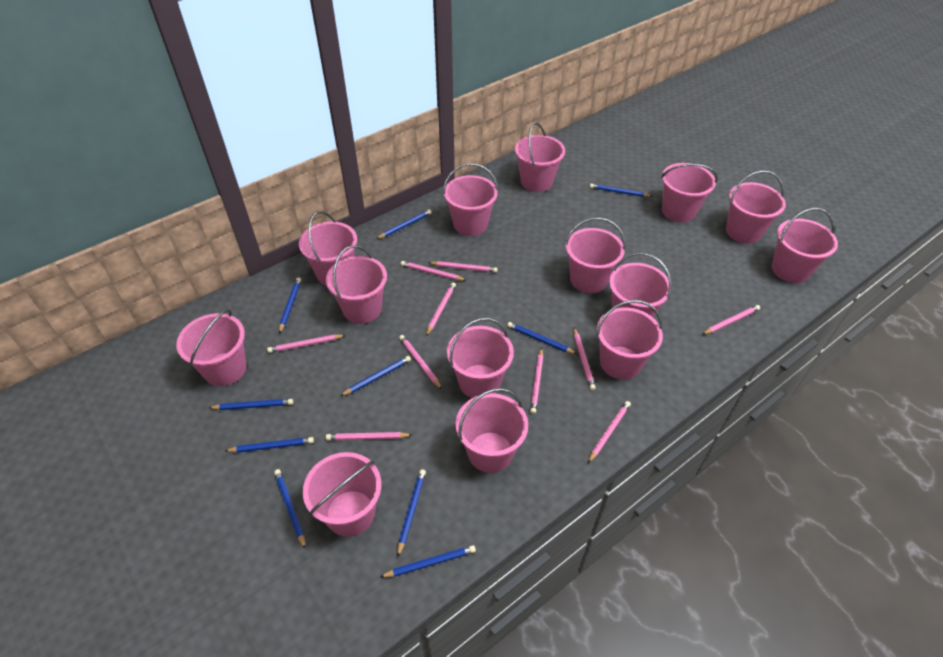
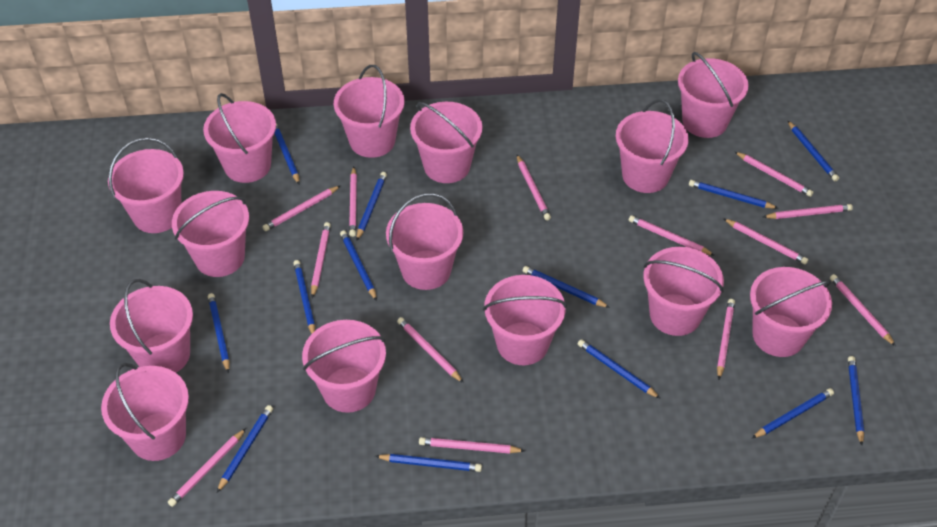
blue pencil: [209,399,293,410] [225,437,314,453] [274,469,305,549] [279,277,301,334] [340,356,411,396] [376,210,432,239] [380,545,476,577] [397,469,426,556] [507,322,577,354] [590,184,652,197] = 10 -> [208,293,230,373] [217,405,273,493] [274,123,300,184] [293,260,315,334] [340,230,377,301] [356,172,387,241] [375,454,482,472] [523,266,610,308] [578,339,661,399] [689,180,779,209] [752,388,834,438] [787,120,839,181] [848,356,864,445] = 13
pink pencil: [267,335,345,353] [326,432,412,440] [399,335,442,389] [401,261,466,281] [426,282,456,336] [429,261,498,272] [530,348,543,414] [574,328,596,391] [588,401,631,463] [702,305,760,335] = 10 -> [168,428,246,507] [262,186,340,231] [311,222,331,298] [349,167,357,237] [397,317,464,383] [419,437,525,454] [517,155,551,220] [629,215,715,256] [717,299,735,380] [723,218,808,264] [735,152,813,197] [763,204,853,219] [830,274,896,346] = 13

